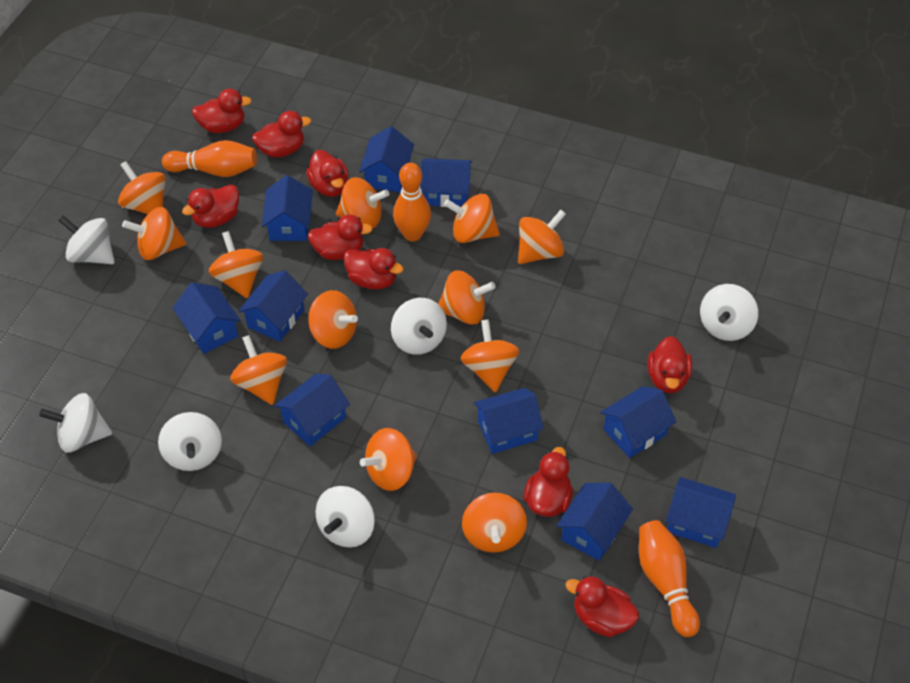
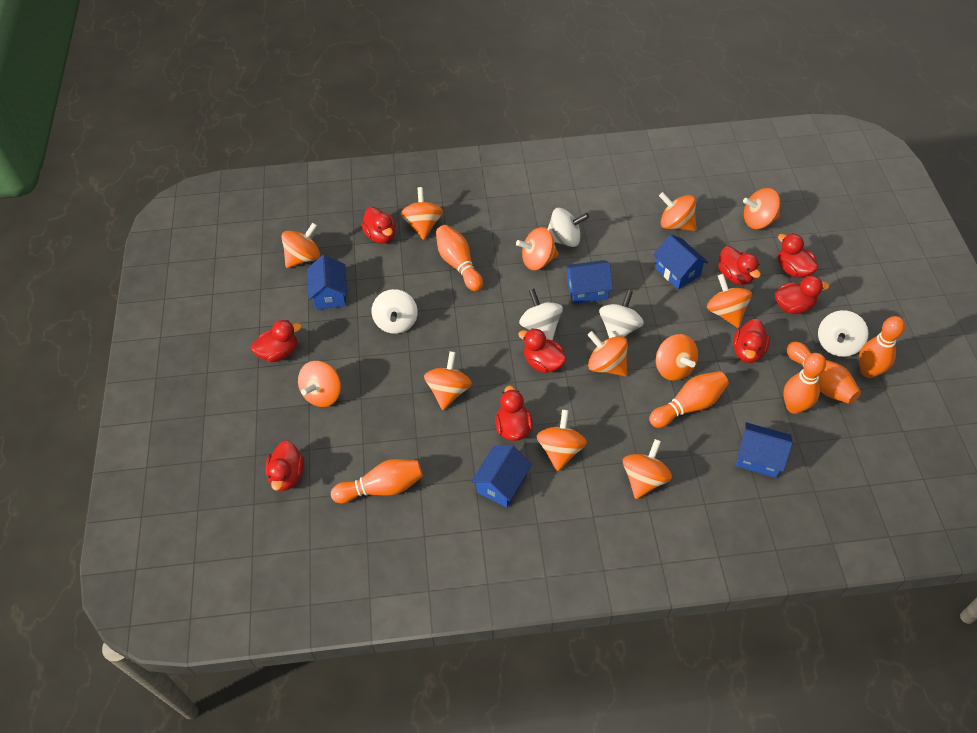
blue house: [173,282,241,354] [238,270,308,342] [262,175,313,241] [274,374,350,446] [359,126,414,192] [420,158,472,207] [474,388,544,454] [557,483,633,561] [600,386,676,458] [666,477,736,548] = 10 -> [307,255,347,310] [471,445,532,507] [565,260,613,304] [653,234,708,289] [736,422,793,478] = 5
orange bowling pin: [162,140,257,177] [393,163,431,241] [639,520,700,637] = 3 -> [331,459,423,503] [436,225,483,291] [649,371,729,428] [783,353,826,414] [787,342,861,404] [859,316,905,378] = 6
white spinning top: [39,393,112,453] [58,215,115,264] [158,412,222,471] [316,486,375,547] [391,298,447,355] [700,284,758,341] = 6 -> [372,289,418,334] [519,289,563,341] [548,208,589,247] [599,290,644,338] [818,310,869,357] = 5

